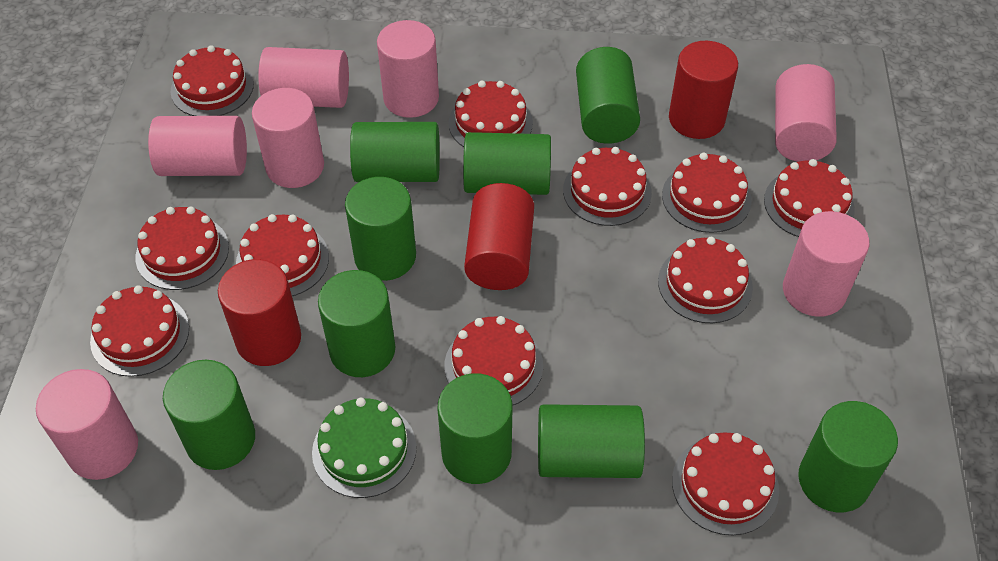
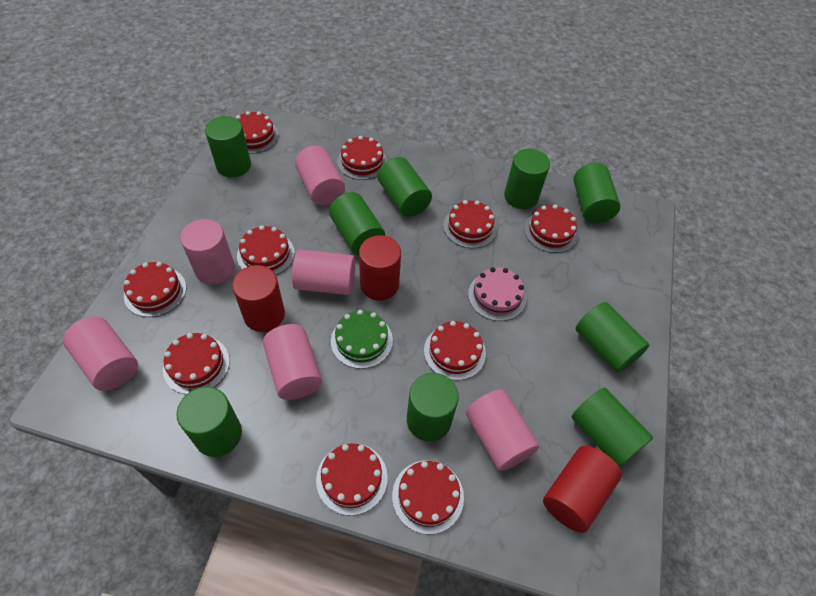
pink cake: none = 0 -> [468,267,526,321] = 1
pink cylinder: [36,369,138,480] [148,116,247,176] [252,88,324,188] [258,47,349,108] [377,20,439,118] [775,64,837,162] [783,211,869,317] = 7 -> [63,317,138,391] [180,219,235,285] [263,324,322,400] [292,250,355,295] [295,146,345,206] [466,389,539,471] = 6
red cake: [90,285,189,377] [136,206,229,290] [170,45,254,116] [236,214,329,296] [444,316,543,405] [449,81,533,147] [563,147,652,226] [658,237,753,323] [662,153,751,233] [672,432,779,535] [764,159,855,237] = 11 -> [124,262,186,317] [163,333,230,394] [236,111,279,153] [237,225,295,275] [316,443,388,516] [337,136,387,180] [392,460,464,534] [424,321,486,380] [443,200,497,248] [524,204,578,253] = 10

